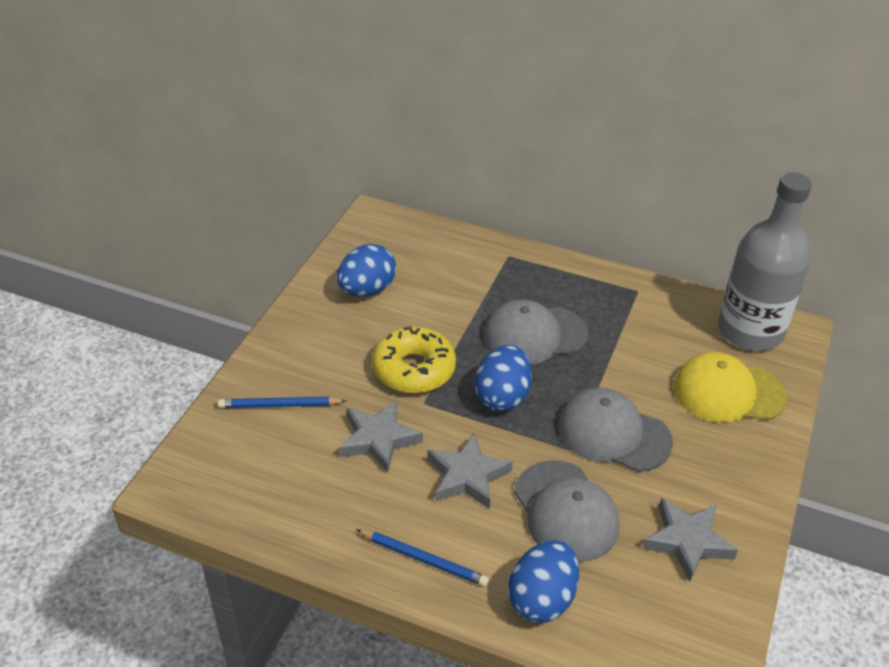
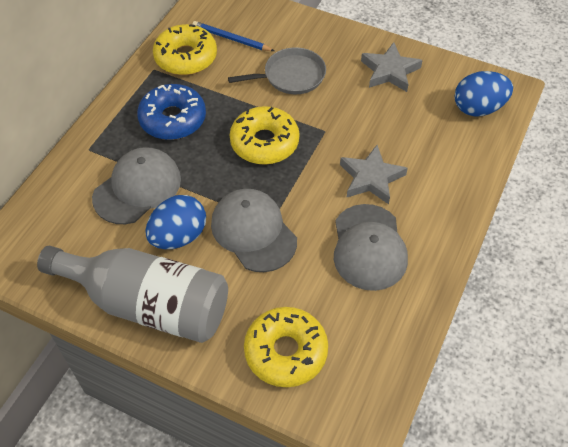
blue donut: none = 0 -> [137,84,206,140] = 1
blue egg: [337,244,396,297] [475,345,532,412] [508,540,579,623] = 3 -> [145,195,206,249] [455,71,513,116] = 2
blue pencil: [218,397,346,408] [356,529,489,587] = 2 -> [192,21,274,51] = 1
grey pan: none = 0 -> [228,47,326,94] = 1
grey star: [339,400,423,473] [427,433,513,509] [642,498,738,582] = 3 -> [340,145,408,204] [361,42,423,92] = 2
yellow cap: [673,352,787,422] = 1 -> none = 0
yellow donut: [372,326,456,393] = 1 -> [153,24,217,75] [230,106,299,165] [244,307,328,387] = 3

